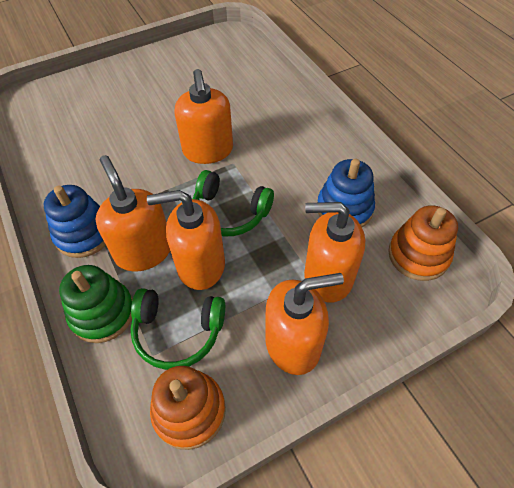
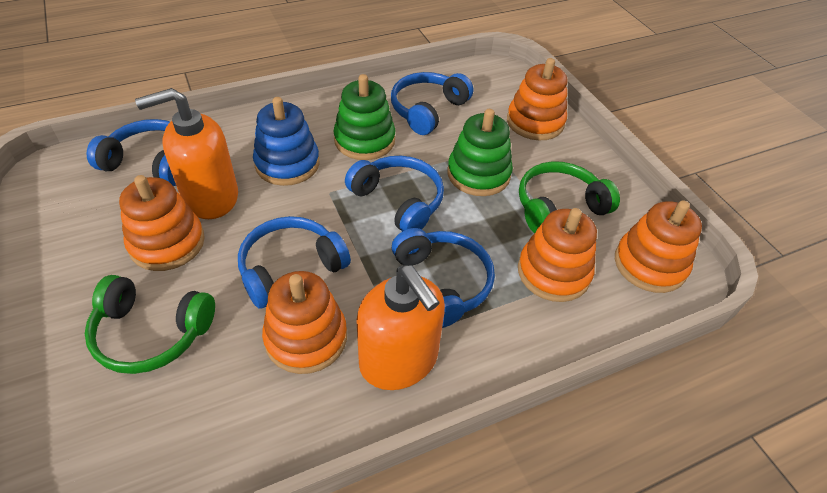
blue headphones: none = 0 -> [87,119,176,186] [238,216,351,309] [345,156,444,232] [391,72,473,135] [392,228,495,328] = 5
blue stacking toy: [44,185,106,258] [317,159,375,227] = 2 -> [253,97,320,186] = 1
green stacking toy: [59,265,133,343] = 1 -> [333,74,395,160] [447,109,513,196] = 2
orange soap dispenser: [95,155,170,272] [147,190,225,290] [175,69,233,164] [265,273,344,375] [304,202,365,303] = 5 -> [135,88,238,219] [357,265,445,390] = 2
orange stacking toy: [150,366,226,450] [388,205,458,281] = 2 -> [119,175,205,271] [262,271,347,374] [507,58,567,140] [518,208,597,302] [615,200,702,293] = 5

